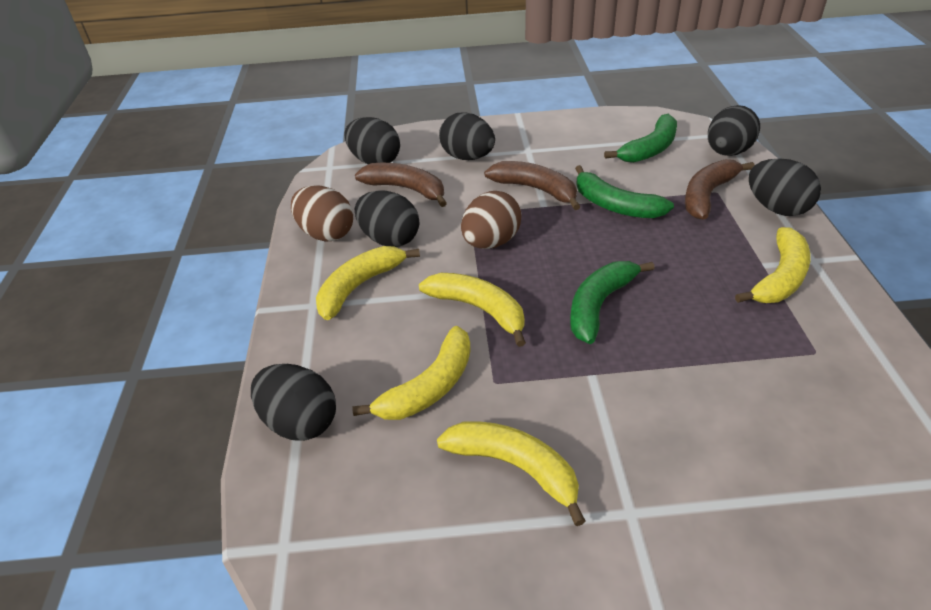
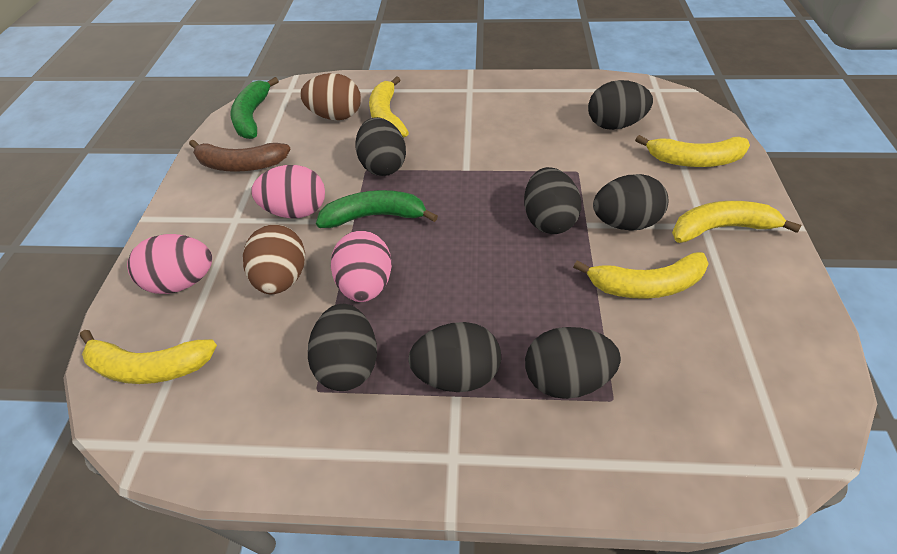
black egg: [251,364,336,441] [344,117,400,164] [355,190,419,247] [439,112,495,160] [708,105,760,156] [749,158,821,216] = 6 -> [308,304,377,391] [356,117,406,176] [408,322,501,392] [524,167,581,234] [525,327,621,399] [588,80,653,130] [593,174,669,231] = 7
brown banana: [355,163,447,207] [484,161,580,210] [685,159,755,219] = 3 -> [189,140,290,172] = 1
green banana: [570,261,655,344] [575,165,674,218] [604,114,677,163] = 3 -> [231,77,279,139] [316,190,438,228] = 2
pink egg: none = 0 -> [127,234,212,294] [251,165,325,218] [331,231,392,302] = 3

